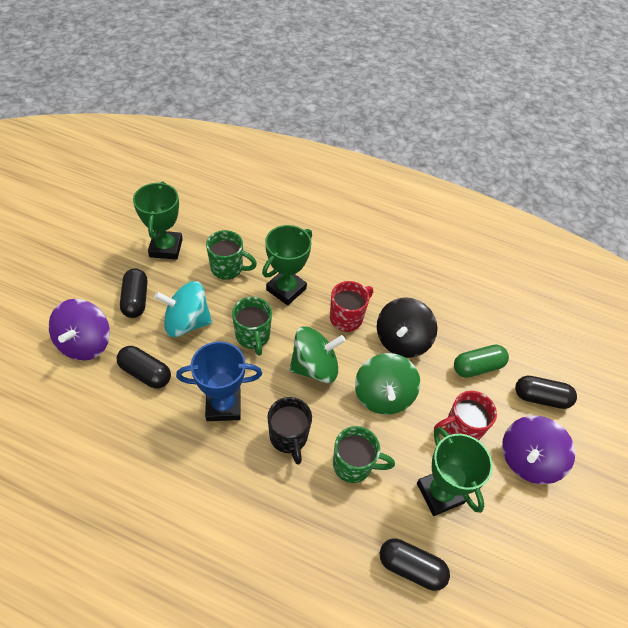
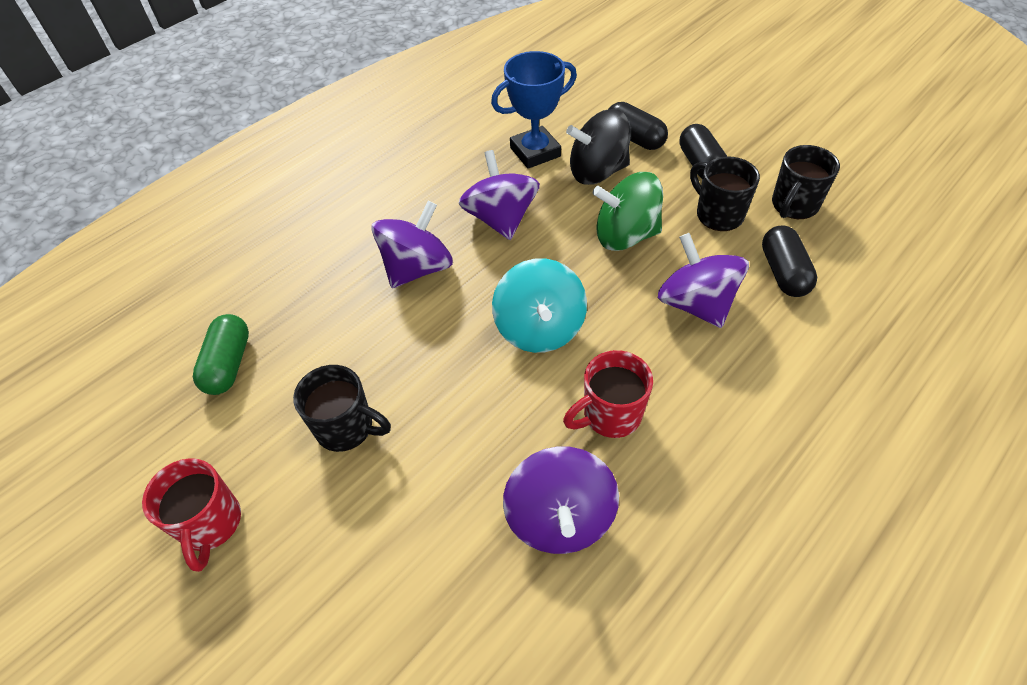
black capsule: [117,346,171,389] [120,268,147,318] [380,538,450,591] [515,376,577,409] = 4 -> [609,102,668,150] [679,124,727,178] [762,226,817,297] = 3
black mug: [267,397,312,465] = 1 -> [293,365,391,452] [690,156,760,231] [772,145,840,219] = 3
green mug: [206,230,257,280] [232,297,272,356] [333,426,395,483] = 3 -> none = 0
green spinning top: [289,327,346,383] [355,353,420,415] = 2 -> [593,172,663,251] = 1
green trophy: [133,182,183,260] [262,225,312,305] [417,427,493,516] = 3 -> none = 0
purple spinning top: [49,299,110,361] [502,415,575,484] = 2 -> [371,201,453,288] [459,150,540,240] [503,446,619,554] [658,233,749,328] = 4

